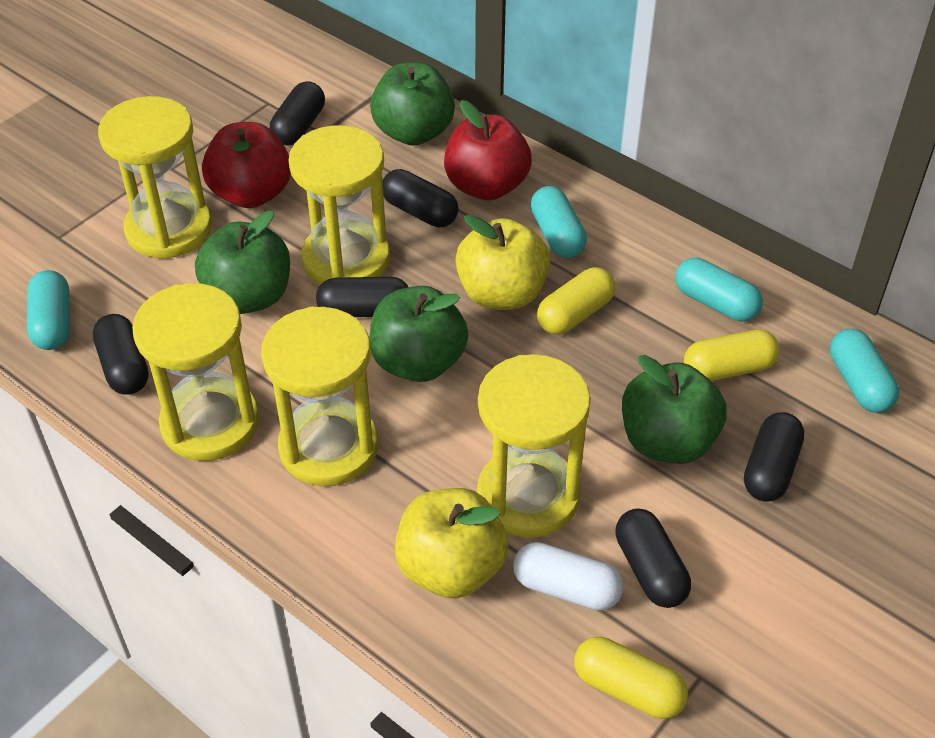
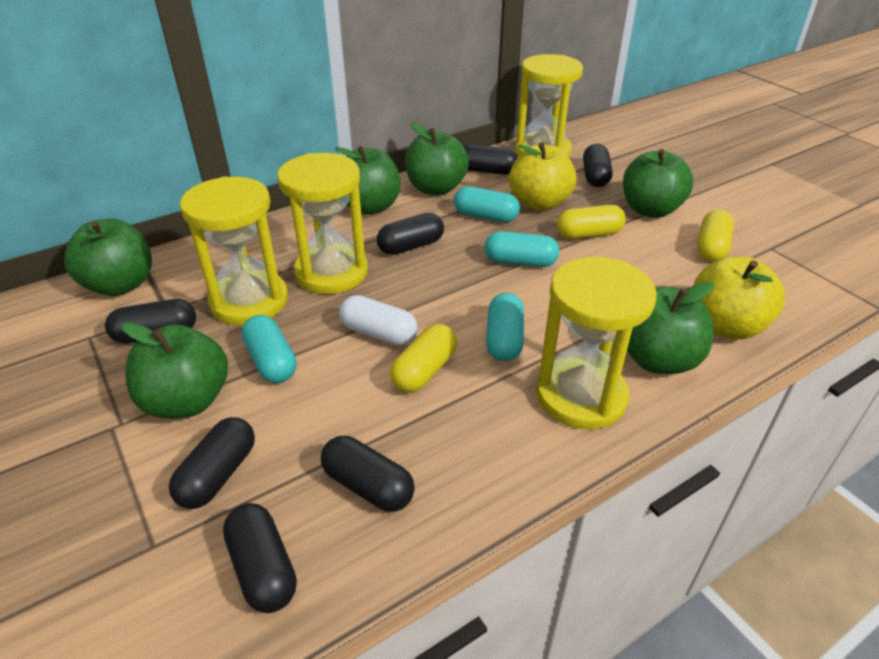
black capsule: [93,314,149,395] [270,81,325,146] [316,277,408,317] [383,169,459,227] [615,509,691,608] [744,412,805,502] = 6 -> [105,299,196,343] [169,417,255,509] [223,503,297,613] [321,436,415,512] [377,213,444,255] [464,145,518,174] [583,144,613,187] = 7
green apple: [195,211,290,314] [369,286,468,382] [370,62,455,146] [622,355,727,464] = 4 -> [64,219,152,296] [122,322,228,419] [334,146,400,215] [405,123,469,195] [623,149,693,218] [627,281,714,374] = 6
red apple: [202,122,291,208] [444,100,532,200] = 2 -> none = 0
yellow hourglass: [98,96,212,259] [132,283,259,461] [261,307,378,486] [288,125,390,285] [477,354,591,538] = 5 -> [180,176,288,325] [277,153,368,294] [515,54,583,157] [536,257,657,429] = 4

